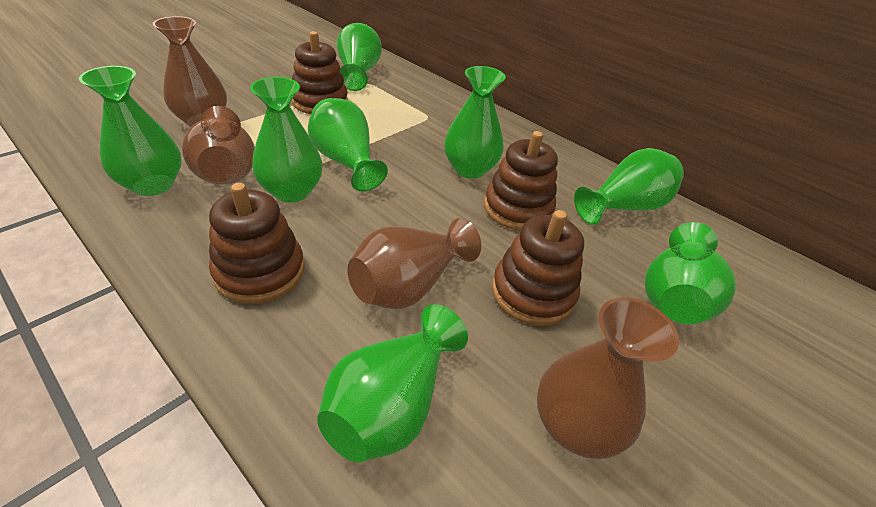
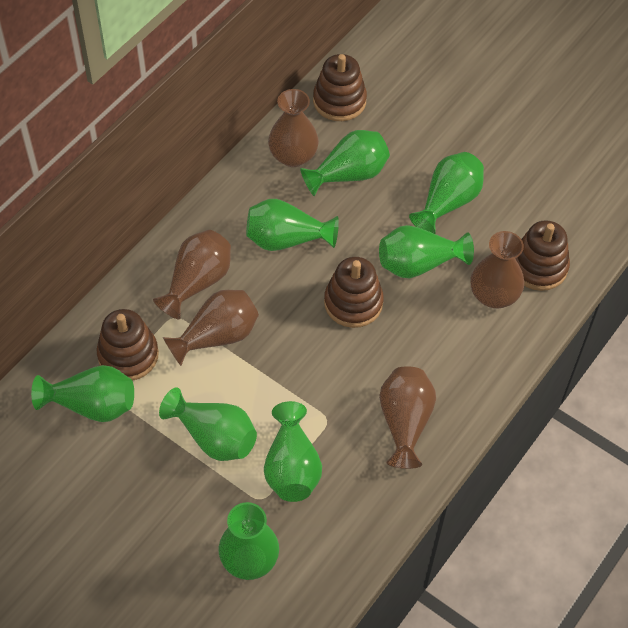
brown vase: [153,16,227,127] [182,106,255,185] [347,218,481,310] [537,297,679,459] = 4 -> [153,230,231,320] [163,290,259,366] [268,89,319,167] [379,366,436,469] [471,231,524,308] = 5

